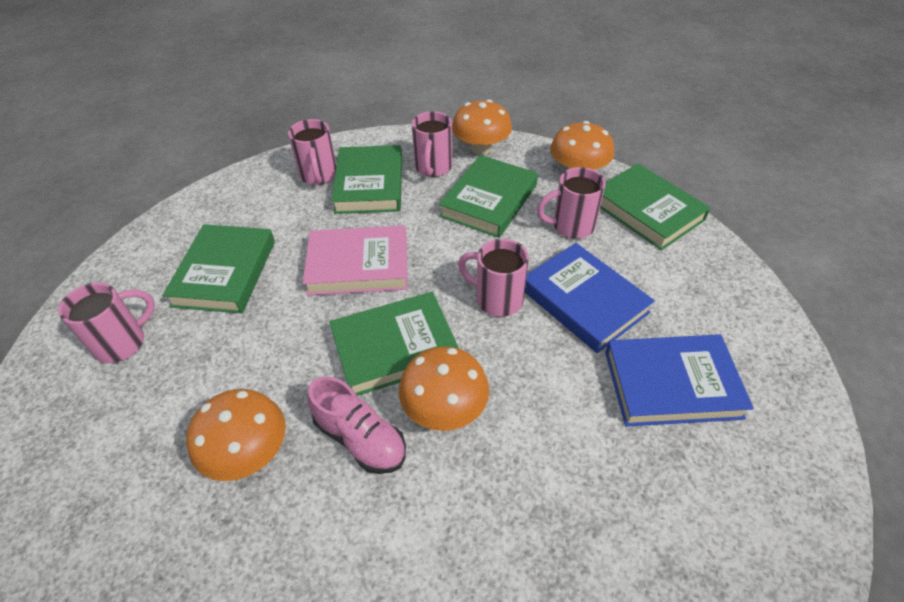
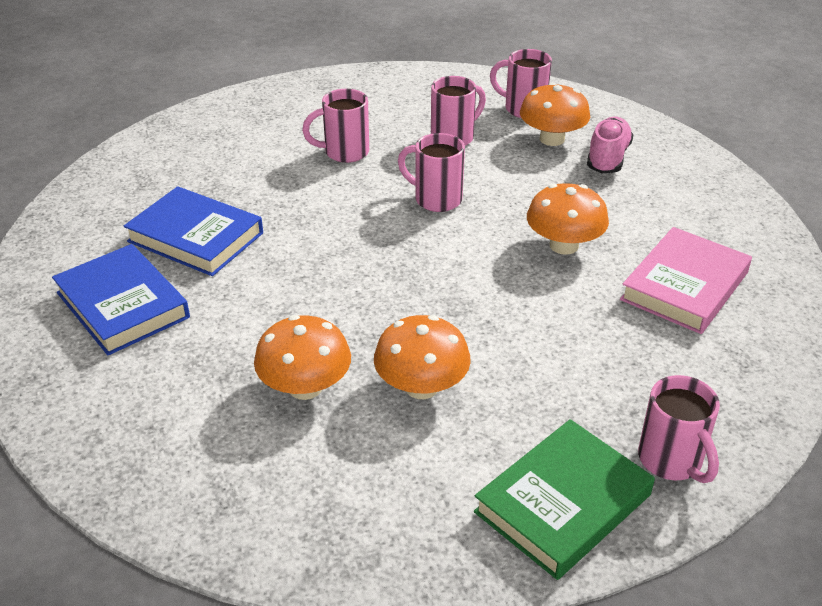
green book: [163,224,275,314] [329,292,459,396] [331,145,402,214] [439,155,538,238] [600,164,711,250] = 5 -> [474,419,655,580] = 1

